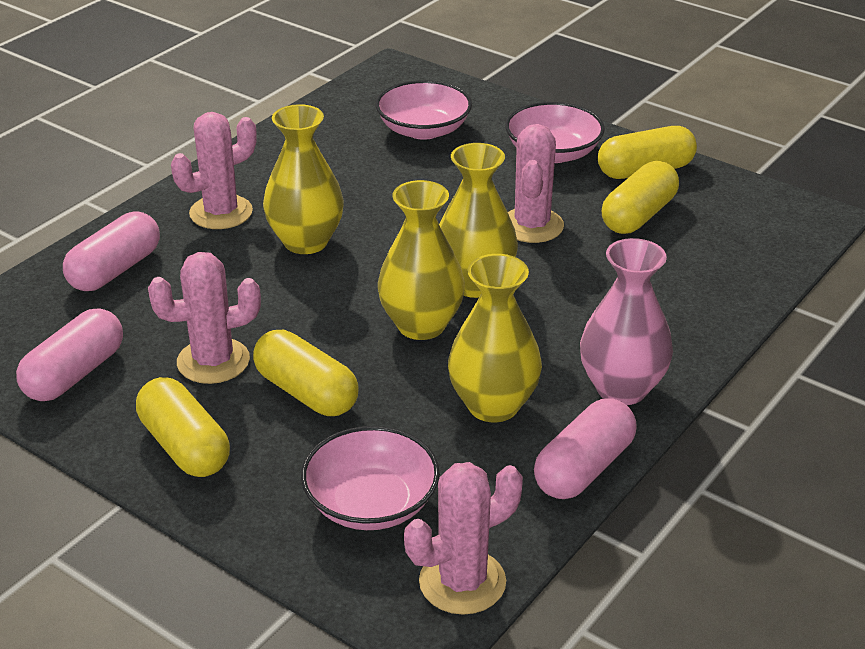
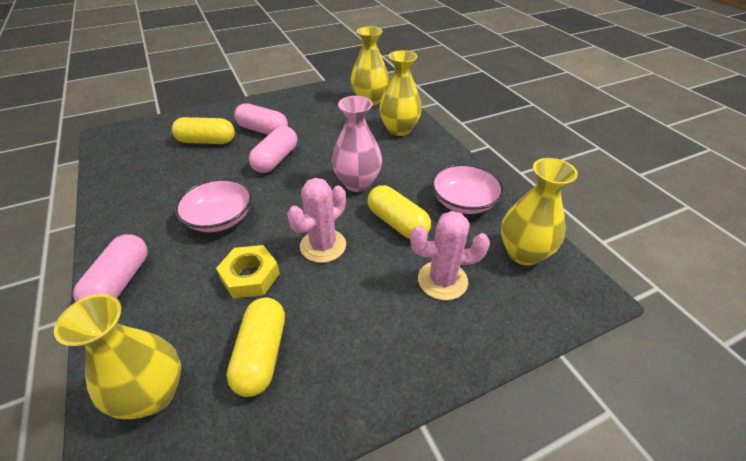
pink bowl: [301,426,440,530] [375,80,472,140] [505,102,605,163] = 3 -> [175,178,252,232] [431,164,504,214] = 2
pink cactus: [148,252,261,384] [171,112,257,229] [404,462,523,615] [508,124,564,243] = 4 -> [287,178,346,263] [410,211,490,300] = 2
yellow capsule: [136,377,230,477] [253,330,359,416] [598,126,697,179] [602,161,679,234] = 4 -> [172,117,235,144] [227,298,285,397] [367,185,431,239] = 3
yellow nut: none = 0 -> [216,245,280,299] = 1

